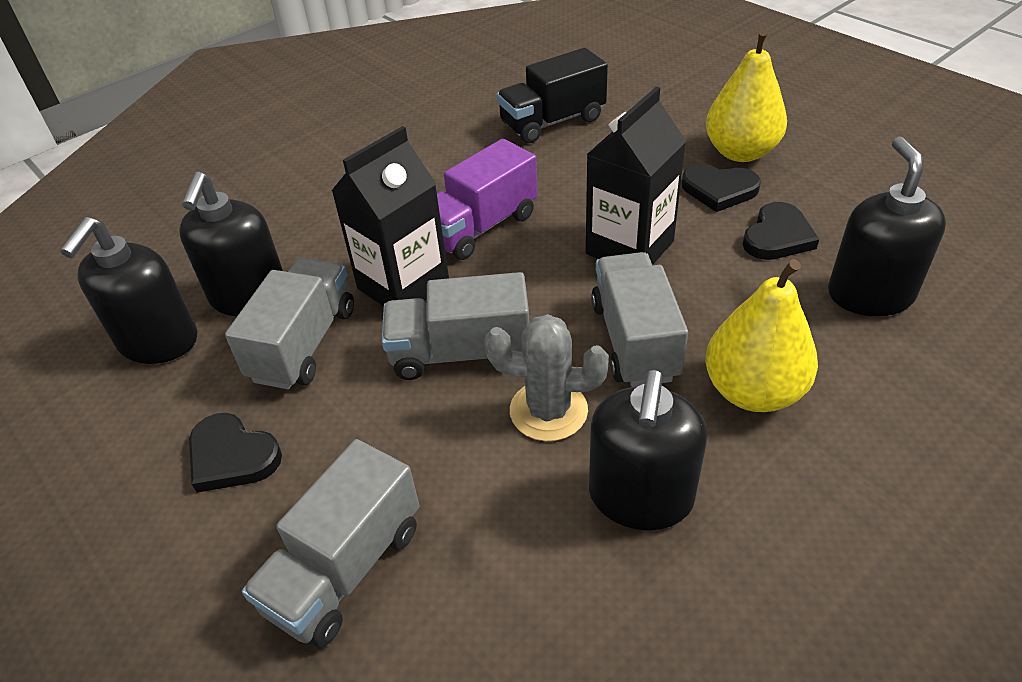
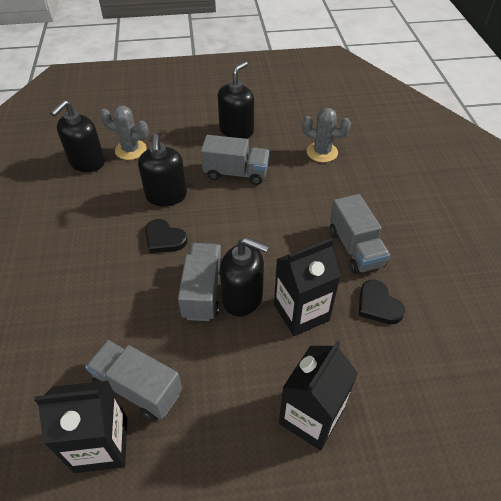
black carton: [331,126,449,306] [586,86,686,265] = 2 -> [34,381,127,473] [274,238,341,336] [279,341,358,450] = 3
black heart: [189,413,282,493] [682,164,761,212] [742,202,819,260] = 3 -> [145,219,187,253] [359,280,405,324] = 2
black truck: [497,48,608,143] = 1 -> none = 0
grey cactus: [485,314,609,441] = 1 -> [100,106,149,160] [302,108,351,162] = 2
purple truck: [437,139,538,260] = 1 -> none = 0
yellow pear: [705,259,818,412] [706,29,787,162] = 2 -> none = 0

